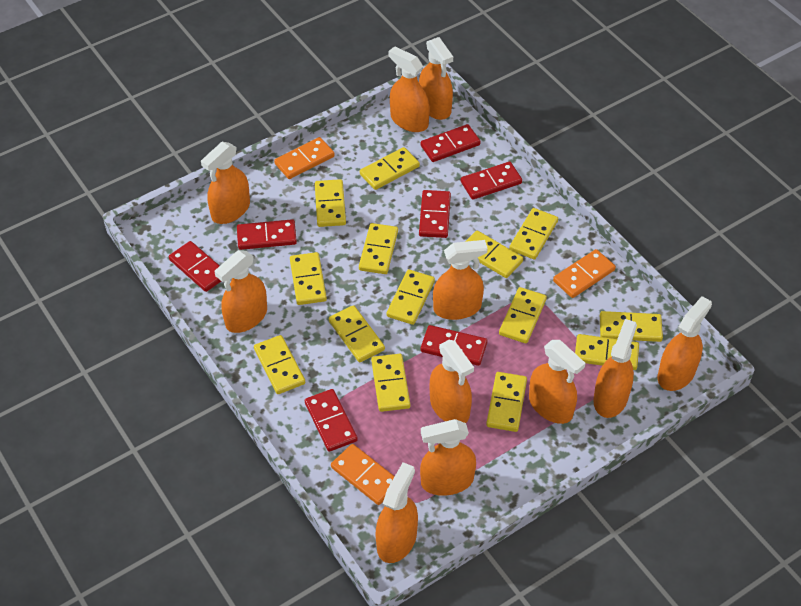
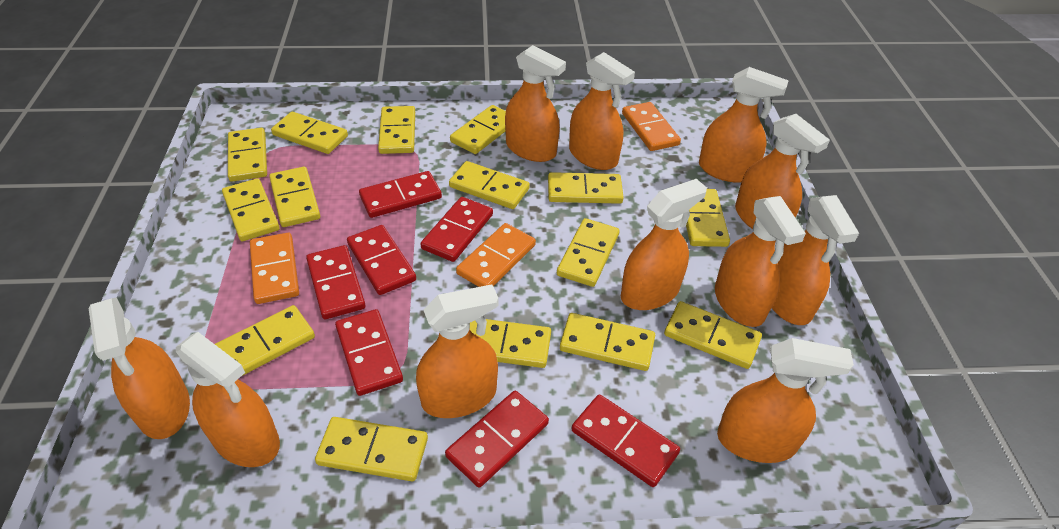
yellow domino: [254,335,305,394] [290,252,327,305] [315,179,346,227] [329,305,385,362] [359,223,398,274] [360,147,420,190] [371,354,410,412] [386,269,435,325] [465,230,523,278] [486,372,527,432] [499,287,547,343] [509,208,558,260] [575,334,639,370] [600,311,663,342] = 14 -> [215,305,315,376] [222,178,280,241] [228,128,267,182] [269,167,320,227] [271,112,348,154] [315,417,428,481] [378,106,415,154] [449,161,530,209] [450,105,506,154] [470,319,551,368] [548,172,624,204] [557,218,620,287] [560,313,655,371] [664,301,762,369] [686,189,730,247] = 15

